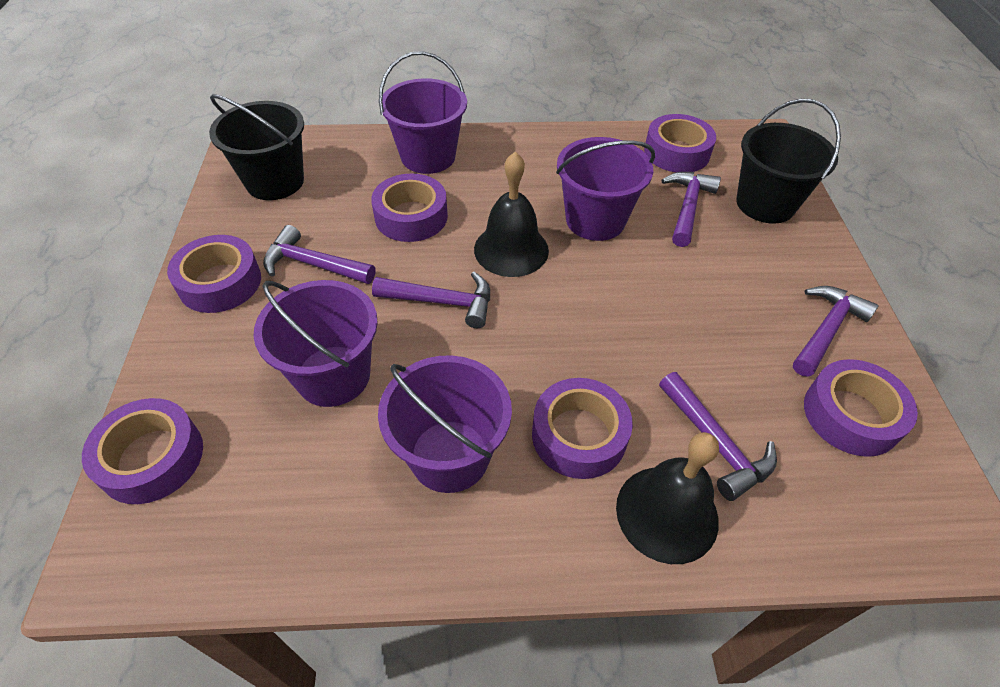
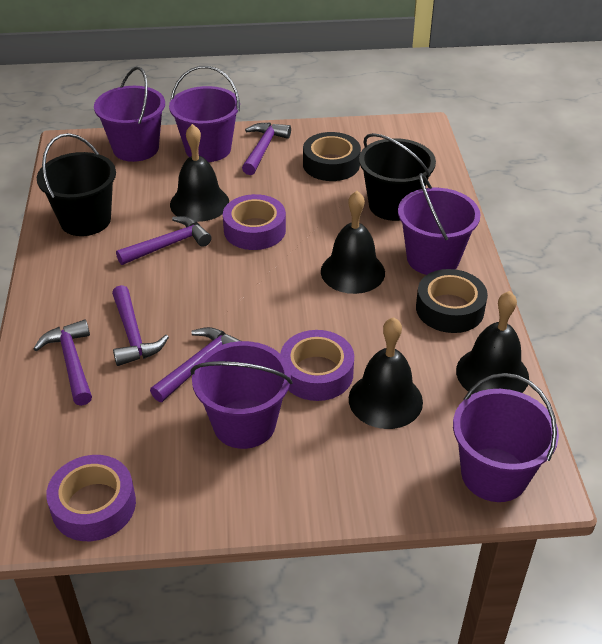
black bell: [474,152,549,277] [616,432,719,564] = 2 -> [170,124,229,222] [321,191,385,294] [349,317,423,429] [456,291,529,394] = 4
black tape: none = 0 -> [303,132,361,181] [416,269,488,333] = 2
purple bucket: [253,280,378,407] [378,355,512,493] [379,51,467,174] [556,137,655,241] = 4 -> [94,67,165,162] [169,66,240,162] [190,341,292,449] [398,173,481,275] [453,373,559,502] = 5
purple tape: [82,398,203,504] [167,235,261,313] [371,174,448,242] [532,378,633,479] [644,114,716,172] [804,359,918,457] = 6 -> [46,455,136,541] [223,194,286,250] [280,330,354,401] = 3

